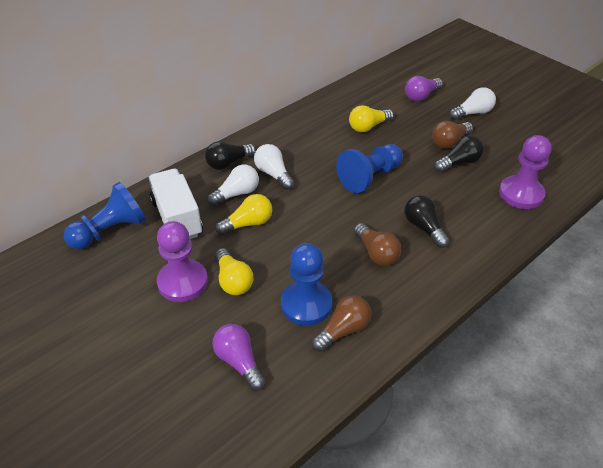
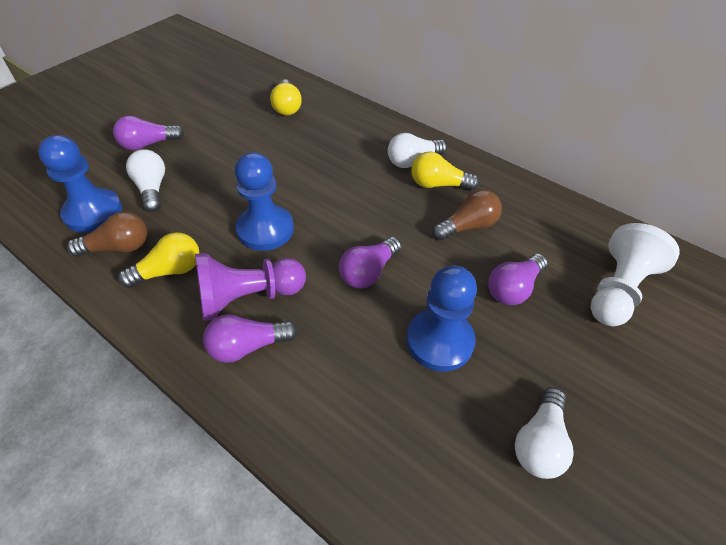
black light bulb: [205,141,256,170] [404,195,449,248] [434,135,484,173] = 3 -> none = 0
brown light bulb: [311,295,371,352] [354,223,401,266] [432,121,473,149] = 3 -> [67,212,147,257] [433,190,502,240] = 2
purple light bulb: [212,324,265,391] [405,76,443,101] = 2 -> [113,116,184,150] [203,314,298,363] [339,237,401,289] [488,254,547,305] = 4
purple pawn: [157,221,208,302] [499,135,551,209] = 2 -> [195,253,306,321] = 1
white pawn: none = 0 -> [590,223,680,326] = 1
white truck: [148,169,203,239] = 1 -> none = 0

